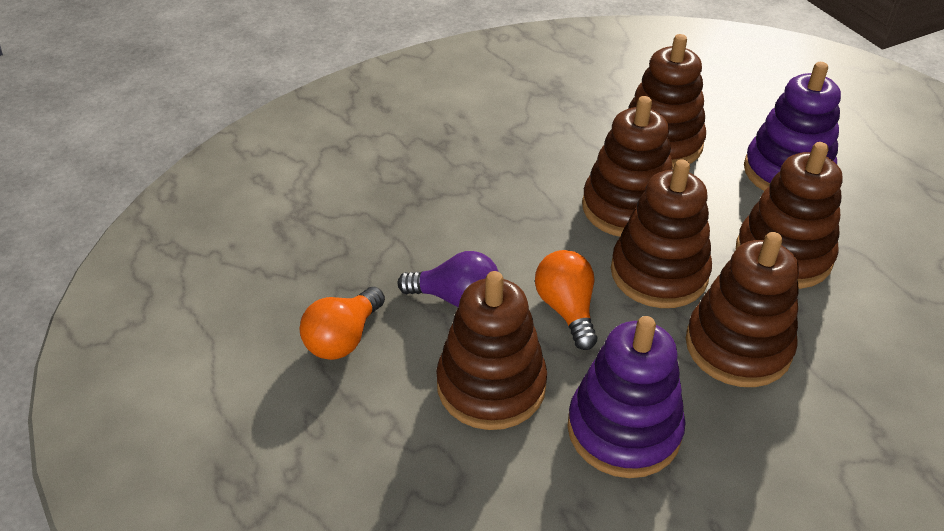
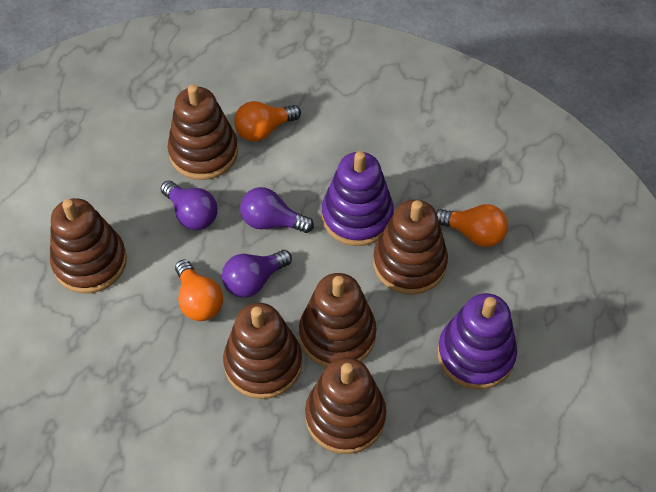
orange light bulb: [300,287,385,360] [535,250,597,350] = 2 -> [175,259,223,321] [234,101,301,142] [436,204,508,247] = 3
purple light bulb: [398,251,498,307] = 1 -> [161,181,218,230] [222,250,292,298] [240,187,314,233] = 3

